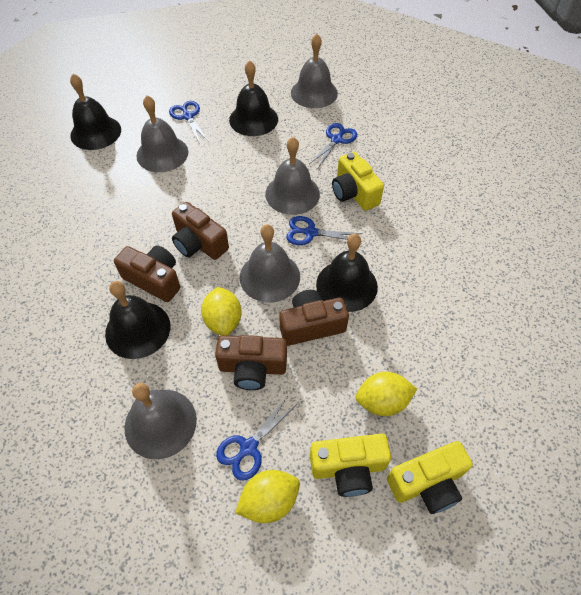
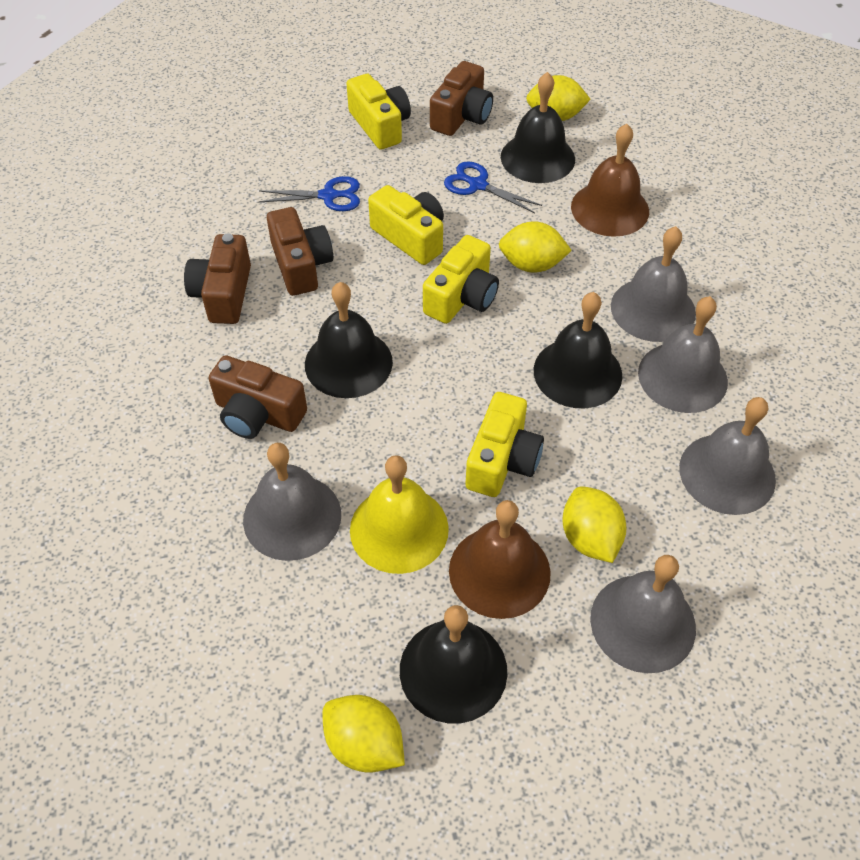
blue scissors: [169,101,209,144] [216,397,297,481] [286,216,363,245] [309,123,357,168] = 4 -> [258,176,360,211] [444,161,542,213] = 2
brown bell: none = 0 -> [449,500,551,619] [571,124,649,237] = 2
yellow bell: none = 0 -> [350,455,449,574] = 1
yellow camera: [310,434,391,497] [332,152,384,211] [387,441,473,514] = 3 -> [346,74,411,150] [368,185,444,265] [423,235,499,324] [465,392,544,497] = 4
yellow lemon: [201,287,242,335] [235,470,300,523] [355,372,417,416] = 3 -> [323,695,405,773] [499,221,572,273] [526,75,591,121] [562,486,626,563] = 4

